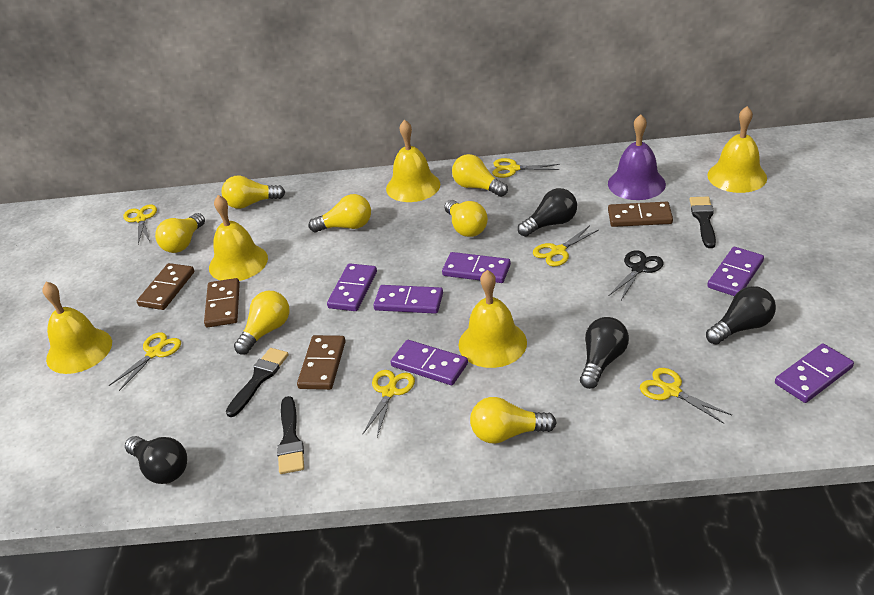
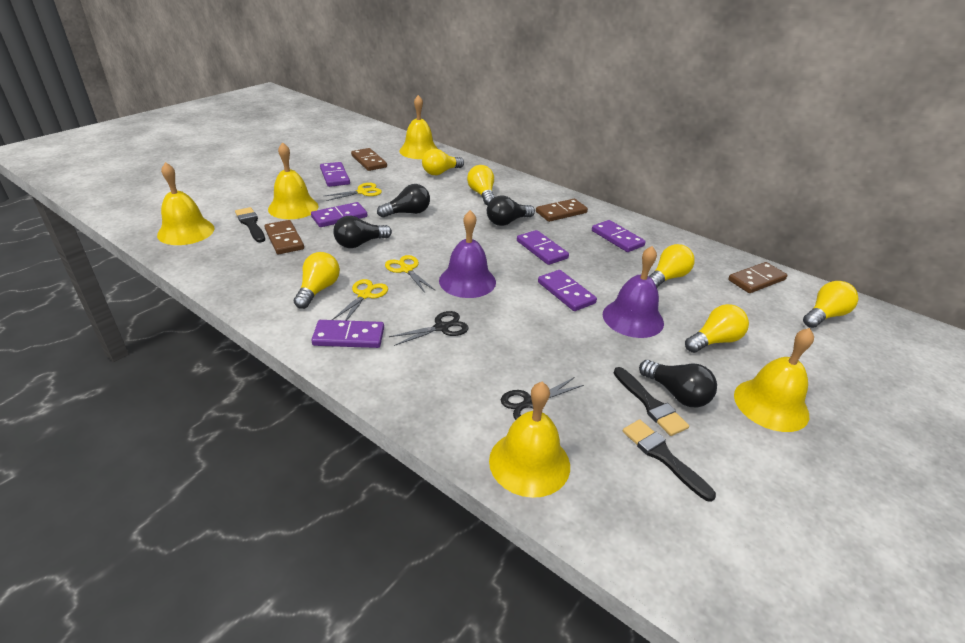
black scissors: [609,250,664,300] = 1 -> [389,311,469,346] [501,377,584,420] = 2
purple bell: [608,114,666,200] = 1 -> [439,210,496,298] [603,246,664,338] = 2
yellow light bulb: [155,213,205,253] [221,176,285,209] [234,291,289,354] [309,194,371,232] [445,200,488,237] [452,154,508,197] [470,397,557,444] = 7 -> [294,252,340,309] [422,149,464,175] [467,165,494,206] [649,244,695,287] [685,304,749,353] [803,281,858,328] = 6
yellow scissors: [109,332,181,391] [123,204,157,244] [362,370,415,437] [492,158,559,178] [533,226,599,266] [640,368,732,424] = 6 -> [325,183,382,201] [332,279,388,321] [385,255,436,293] = 3

